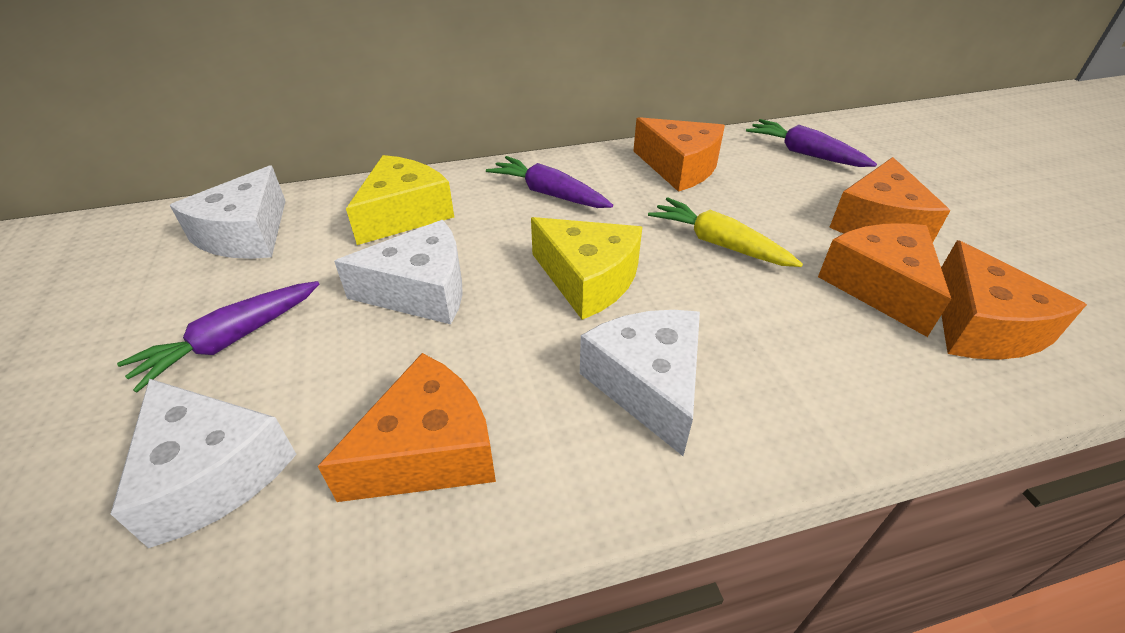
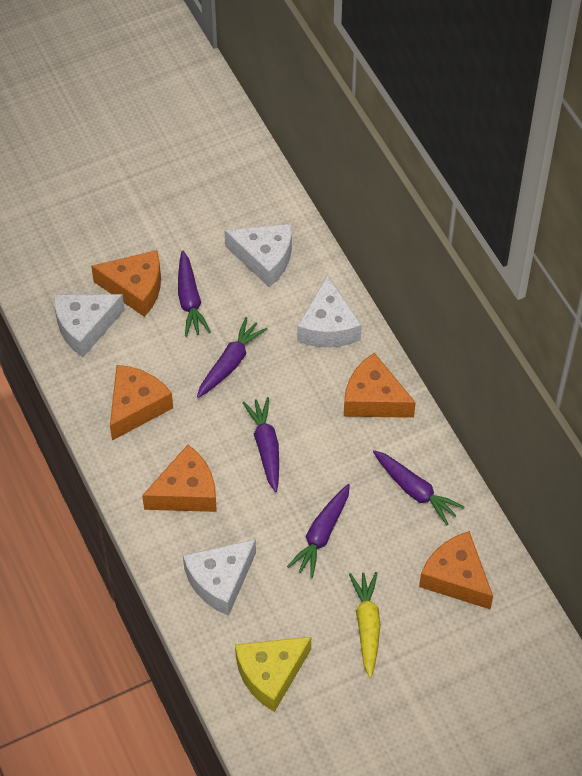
purple carrot: [117,281,319,392] [486,156,613,208] [746,119,877,167] = 3 -> [178,251,211,337] [197,317,267,398] [242,397,279,492] [287,484,350,578] [373,450,464,525] = 5
yellow cheese: [346,155,454,245] [531,217,642,320] = 2 -> [235,637,311,712] = 1

